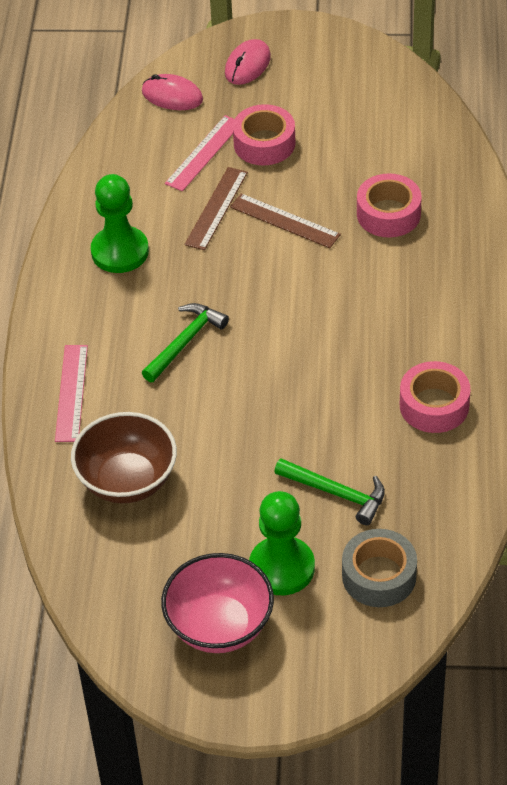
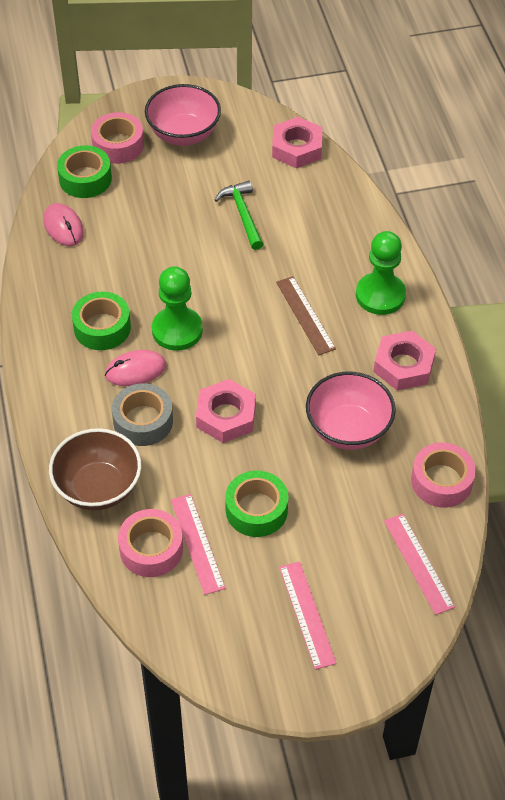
brown ruler: [184,167,248,250] [230,193,341,248] = 2 -> [276,276,336,355] = 1
green hammer: [142,303,229,382] [274,458,385,525] = 2 -> [215,181,263,250] = 1
green tape: none = 0 -> [57,145,112,198] [72,292,131,350] [225,470,288,537] = 3
pink bowl: [161,553,274,653] = 1 -> [145,84,221,146] [306,372,396,450] = 2
pink nut: none = 0 -> [196,379,256,443] [272,117,322,168] [373,331,436,390] = 3
pink ruler: [55,345,88,442] [165,115,234,191] = 2 -> [171,494,225,595] [279,561,336,670] [384,514,455,615] = 3

